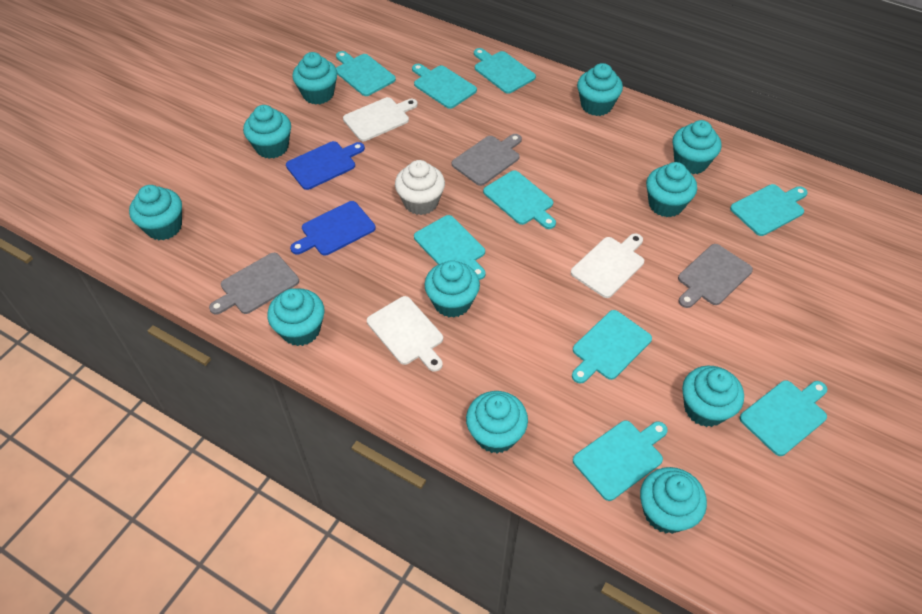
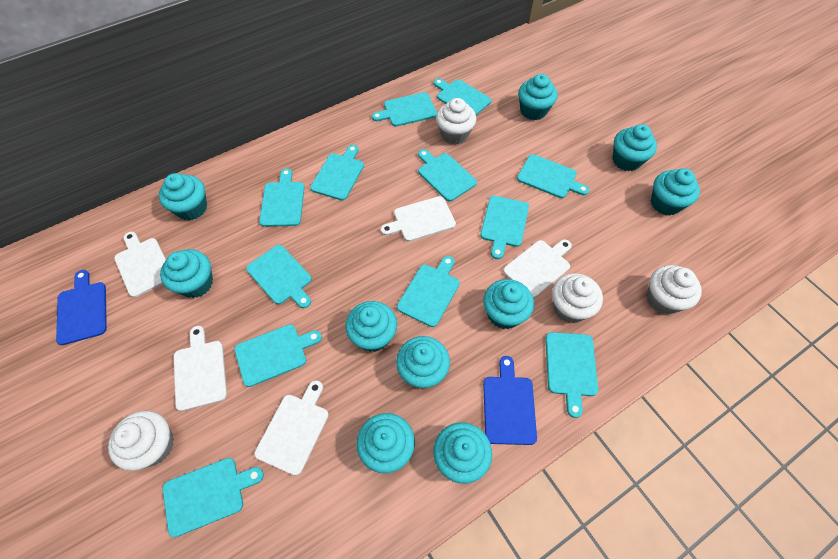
grey cutting board: [209,253,299,315] [452,134,522,186] [678,244,753,308] = 3 -> none = 0
turquoise cupcake: [129,185,182,240] [243,105,291,159] [267,288,325,346] [292,52,338,104] [425,260,480,318] [466,391,528,453] [577,63,623,116] [640,467,707,534] [646,162,697,217] [672,120,722,175] [682,366,744,427] = 11 -> [159,173,207,221] [160,249,213,298] [345,301,397,352] [357,413,415,473] [396,336,450,388] [433,422,492,484] [483,279,534,329] [518,74,558,120] [613,124,657,171] [651,168,700,215] = 10
turquoise cutting board: [336,51,396,96] [412,64,477,109] [414,215,486,280] [474,48,536,94] [483,170,556,229] [572,310,652,384] [573,420,668,501] [730,184,808,236] [739,380,827,456] = 9 -> [163,458,264,537] [234,324,322,387] [246,245,312,308] [259,168,304,227] [310,145,364,200] [372,92,437,127] [397,256,460,327] [418,149,477,202] [433,78,491,115] [480,196,529,259] [517,154,589,198] [546,332,598,418] = 12
white cupcake: [395,160,445,215] = 1 -> [108,411,174,471] [436,98,476,145] [552,273,603,323] [647,265,702,315] = 4
white cutting board: [343,97,418,141] [367,296,443,372] [571,233,644,298] = 3 -> [114,232,166,297] [174,326,227,411] [254,380,329,476] [381,196,456,242] [503,239,572,298] = 5

